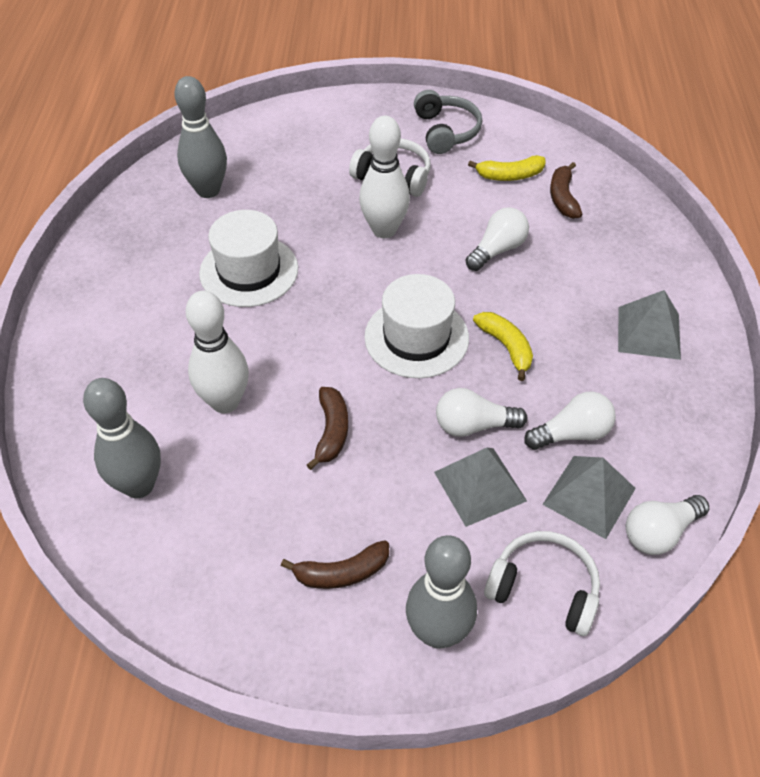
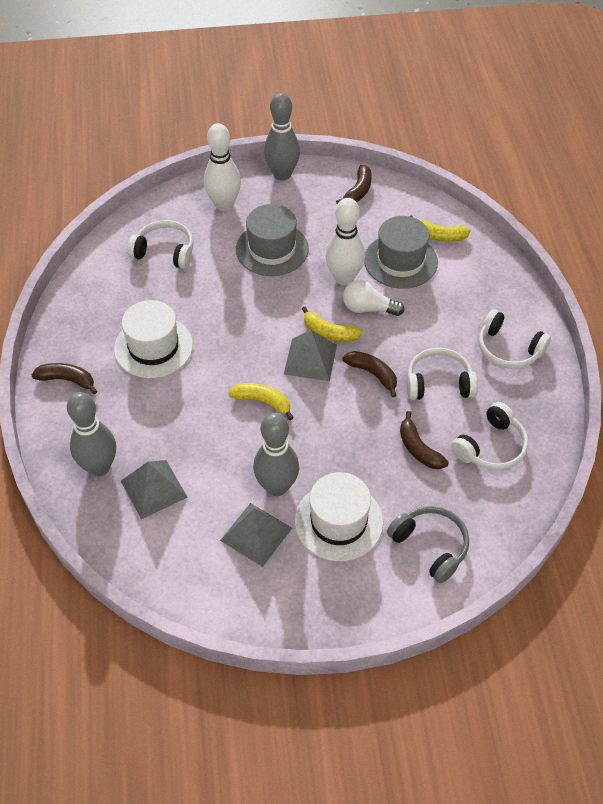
brown banana: [281,540,389,589] [307,387,348,470] [550,162,583,219] = 3 -> [32,363,97,394] [336,165,372,204] [342,351,397,397] [400,411,449,469] = 4
grey hat: none = 0 -> [236,204,309,276] [364,216,438,289] = 2
white headphones: [349,138,430,197] [484,531,600,636] = 2 -> [128,220,194,269] [407,348,478,400] [451,402,528,471] [478,309,551,369] = 4
white light bulb: [436,388,528,437] [465,207,529,271] [524,391,616,450] [626,495,709,555] = 4 -> [343,280,405,316] = 1
yellow banana: [468,155,546,181] [473,312,533,381] = 2 -> [229,383,294,420] [302,307,363,342] [410,215,471,242] = 3

